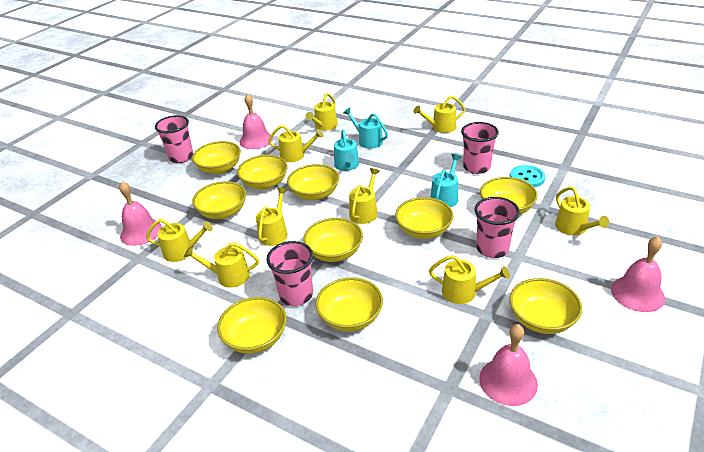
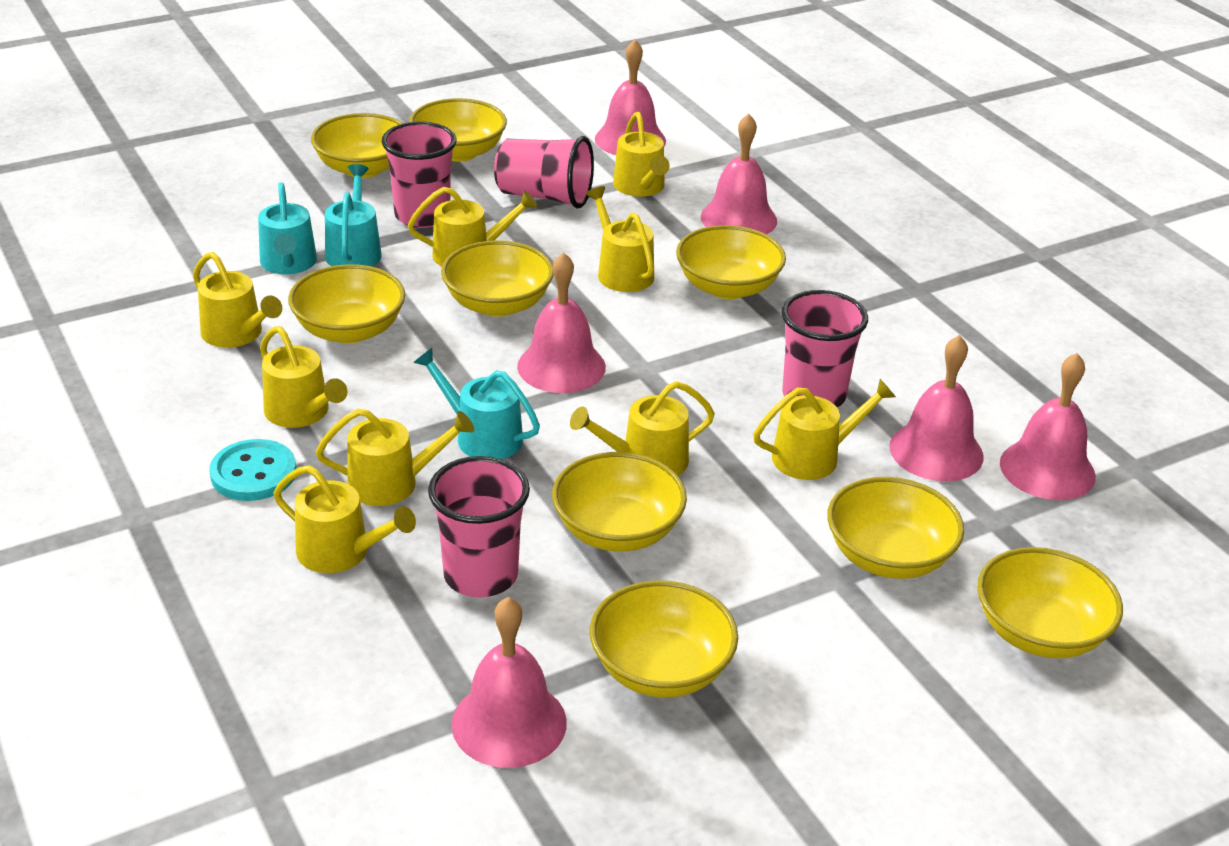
pink bell: [119,181,162,246] [239,94,273,149] [479,324,538,406] [611,236,665,312] = 4 -> [452,597,567,768] [517,252,606,393] [595,39,666,155] [701,114,777,234] [889,335,984,481] [1000,353,1096,500] = 6
yellow bowl: [192,141,241,174] [192,181,246,219] [217,297,287,354] [237,155,288,190] [287,164,339,200] [303,218,363,262] [315,277,383,332] [395,197,454,239] [480,177,538,215] [510,278,582,334] = 10 -> [288,264,405,343] [311,113,403,178] [409,98,507,162] [441,240,553,317] [552,452,687,552] [590,581,738,698] [676,225,786,299] [827,477,964,579] [977,547,1123,658] = 9

